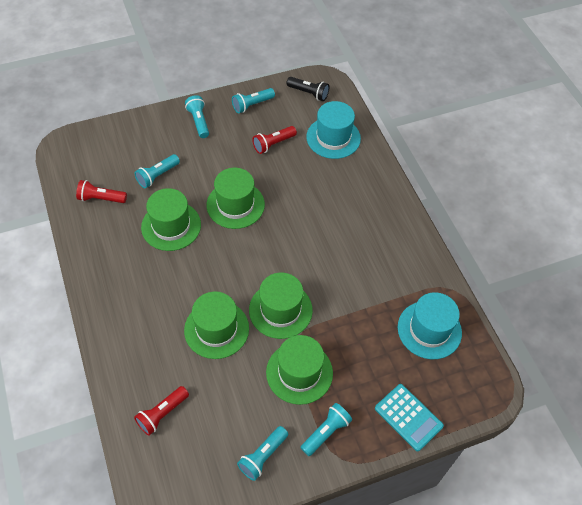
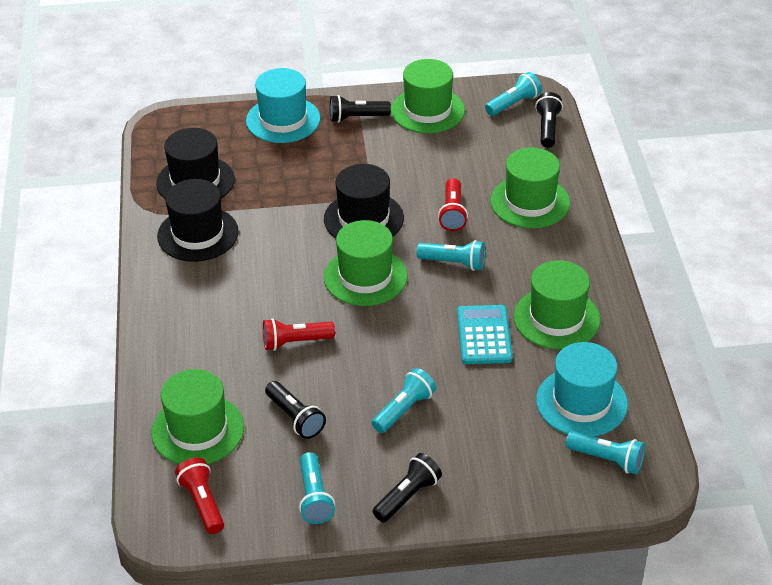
black flashlight: [286,77,329,101] = 1 -> [265,381,326,439] [330,95,391,123] [373,453,442,522] [535,92,563,148] = 4
black hat: none = 0 -> [156,128,235,199] [157,179,239,262] [324,164,404,238] = 3

